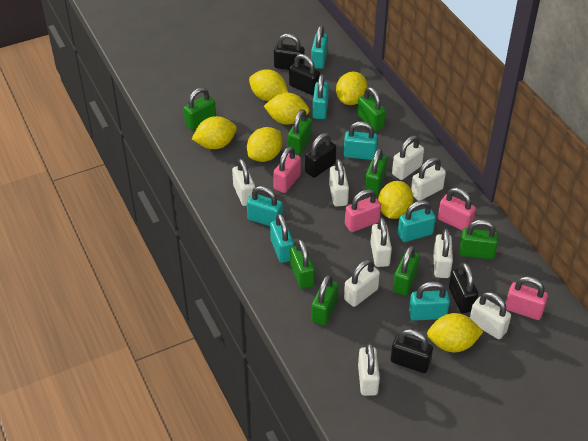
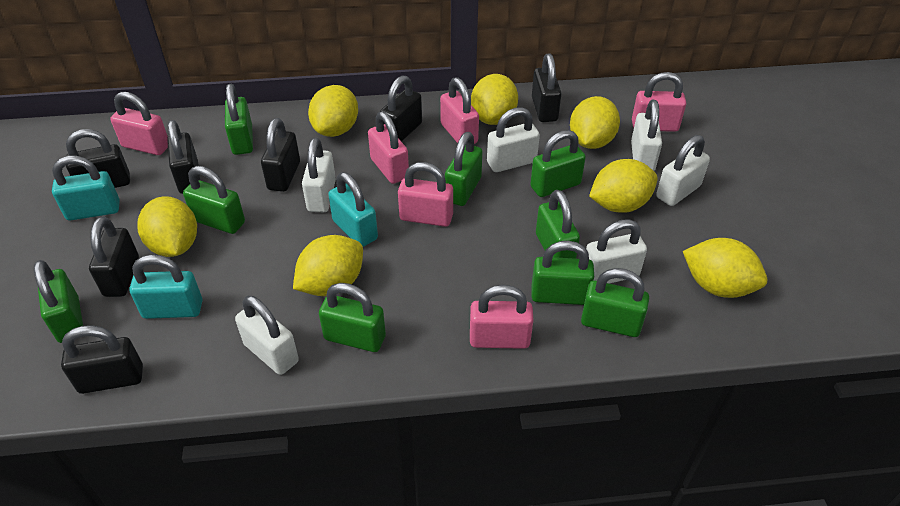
black padlock: [274,34,305,70] [289,54,320,95] [305,133,336,178] [391,329,433,373] [449,262,478,313] = 5 -> [61,325,143,394] [66,129,130,188] [89,217,139,297] [167,120,200,194] [261,118,300,192] [380,75,422,142] [532,53,562,122] = 7
green padlock: [184,87,216,130] [288,109,312,155] [290,239,315,289] [311,274,339,325] [357,87,386,132] [365,148,387,195] [393,245,420,296] [459,220,498,259] = 8 -> [34,260,83,343] [183,166,245,234] [225,84,253,155] [319,283,386,352] [445,132,482,206] [530,130,586,197] [531,241,594,305] [536,190,580,259] [581,268,649,337] = 9
pink padlock: [273,146,301,193] [345,189,381,232] [438,188,476,231] [506,276,548,320] = 4 -> [110,92,168,155] [368,111,409,184] [398,162,453,227] [440,77,479,144] [470,285,533,349] [632,72,686,132] = 6
turquoise padlock: [247,186,283,226] [270,213,294,263] [311,25,328,69] [313,74,329,119] [344,121,378,160] [398,200,436,242] [409,281,450,321] = 7 -> [52,156,120,221] [129,255,203,319] [328,172,378,247] = 3
white padlock: [232,158,255,206] [329,159,349,207] [344,259,380,307] [358,343,380,396] [370,217,392,267] [392,135,424,180] [411,157,446,201] [433,228,453,278] [470,292,511,339] = 9 -> [235,296,299,375] [302,138,336,212] [487,107,540,172] [586,219,647,284] [631,100,662,171] [656,135,710,206] = 6

